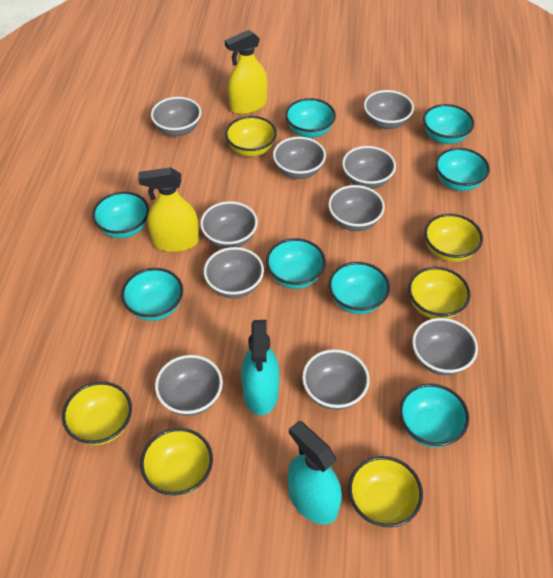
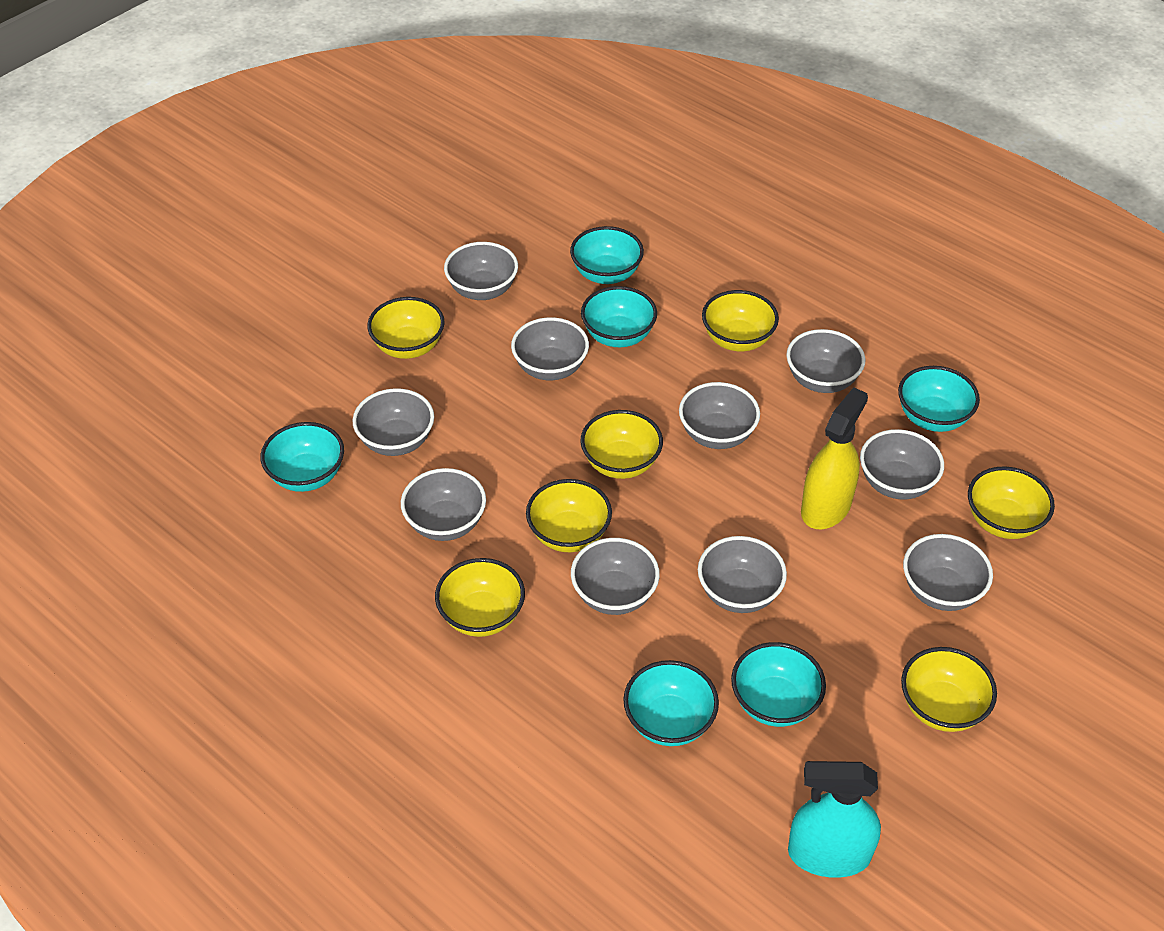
turquoise bowl: [92,191,149,238] [121,268,183,321] [266,238,326,289] [285,98,336,138] [328,262,390,314] [399,383,469,448] [423,104,474,144] [435,148,490,191] = 8 -> [260,422,344,492] [570,226,644,284] [581,286,657,347] [623,660,719,746] [731,642,826,727] [898,366,980,432] = 6
turquoise spray bottle: [241,320,280,415] [288,421,342,524] = 2 -> [788,761,881,878] = 1
yellow bowl: [62,381,132,445] [140,428,213,496] [225,116,277,157] [348,456,423,528] [408,267,470,319] [424,214,483,262] = 6 -> [367,297,445,359] [435,558,525,637] [526,479,612,552] [580,410,663,479] [702,290,779,351] [901,647,997,732] [968,466,1055,539] = 7
yellow spray bottle: [138,167,199,252] [225,30,267,114] = 2 -> [801,387,868,529] = 1

